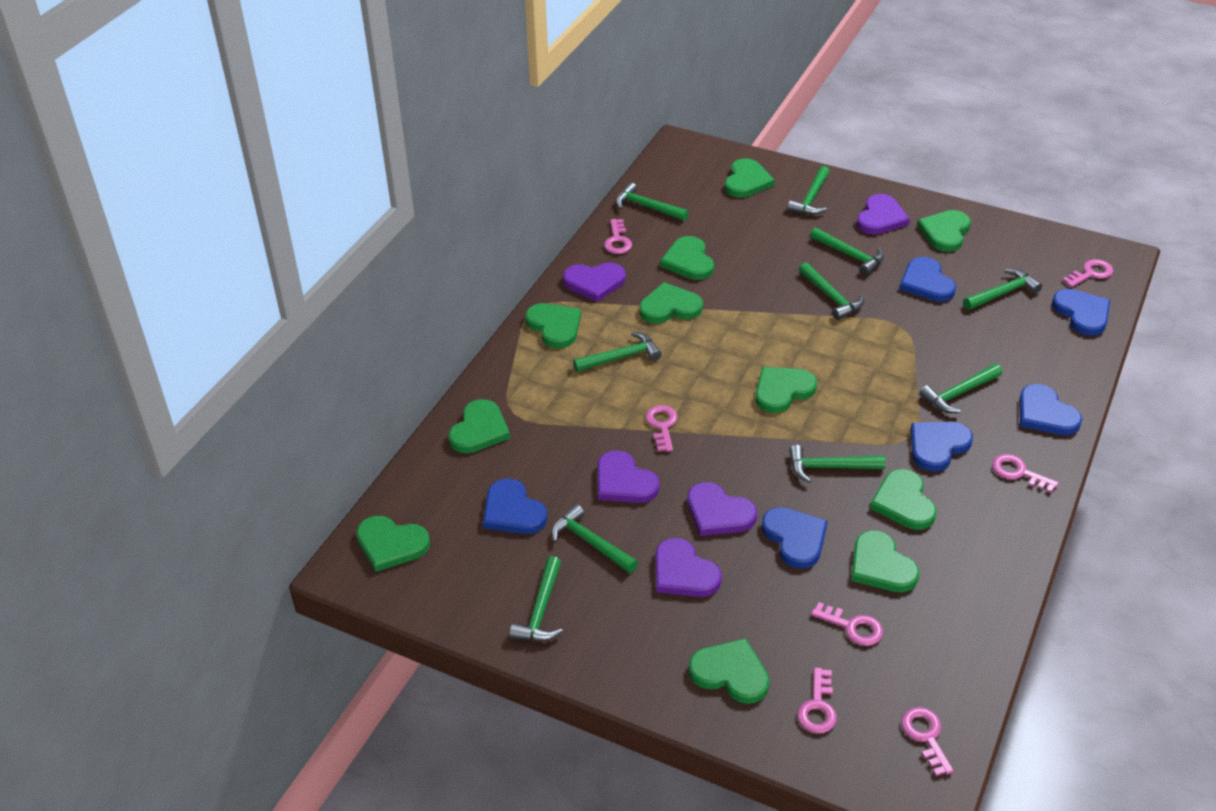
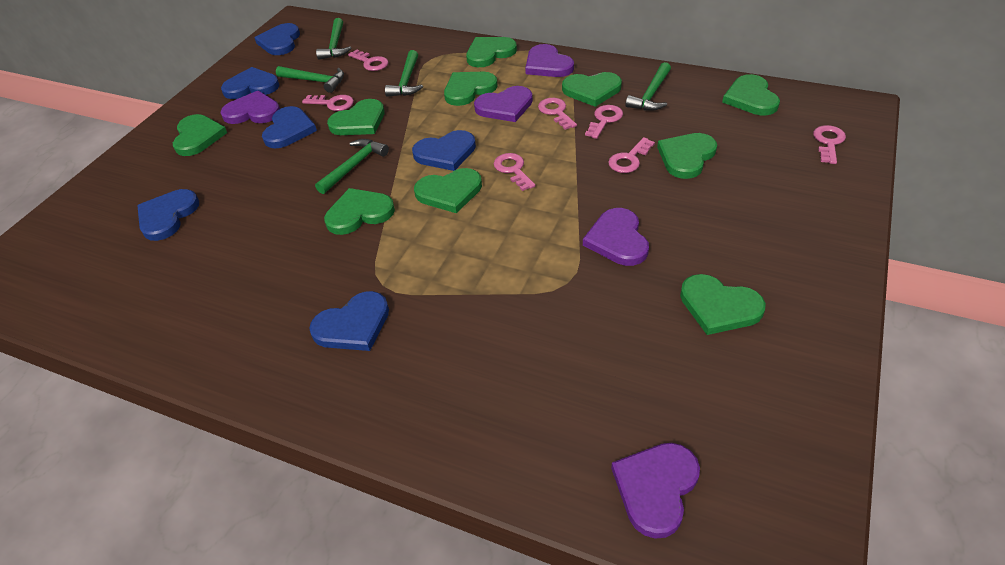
green hammer: [509,556,563,641] [551,504,638,573] [573,332,662,372] [616,182,689,221] [787,166,830,215] [789,445,886,483] [799,262,864,320] [810,227,884,275] [919,364,1002,413] [963,269,1042,310] = 10 -> [276,66,344,93] [315,139,389,194] [316,18,352,60] [385,50,423,97] [625,62,671,111] = 5
green heart: [356,516,430,572] [448,399,510,453] [525,303,581,348] [639,282,703,323] [660,236,714,280] [689,638,770,704] [725,158,775,198] [755,367,817,413] [851,530,919,592] [870,469,937,530] [917,210,971,252] = 11 -> [173,114,227,156] [324,188,395,235] [327,99,385,135] [414,168,482,213] [444,72,498,106] [466,37,517,67] [562,72,622,107] [657,133,717,179] [680,274,766,335] [722,74,780,115] = 10

